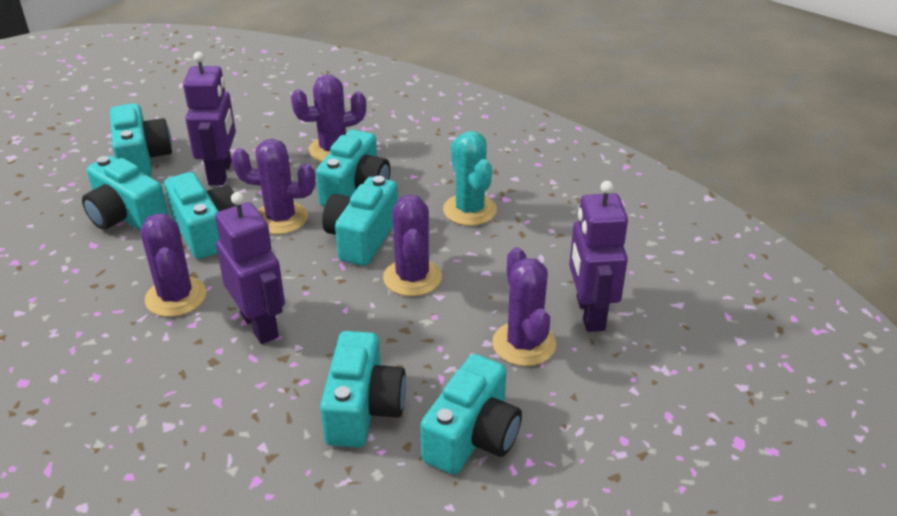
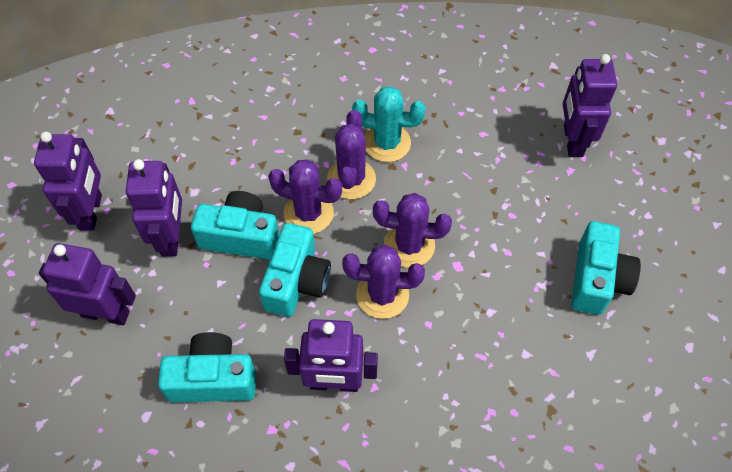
purple cactus: [140,214,206,317] [231,139,315,234] [291,75,366,162] [383,195,442,296] [492,247,556,366] = 5 -> [268,160,342,234] [327,110,376,199] [342,244,425,319] [373,193,452,268] = 4
purple robot: [183,52,236,185] [215,192,285,344] [569,181,628,332] = 3 -> [34,132,102,231] [39,243,136,325] [126,159,182,257] [284,319,378,392] [563,54,617,157] = 5
turquoise camera: [82,156,169,230] [110,103,172,176] [164,172,237,259] [316,130,390,207] [320,331,406,448] [322,176,398,266] [420,354,522,475] = 7 -> [158,332,256,402] [191,191,279,259] [259,223,331,317] [571,221,641,315] = 4

